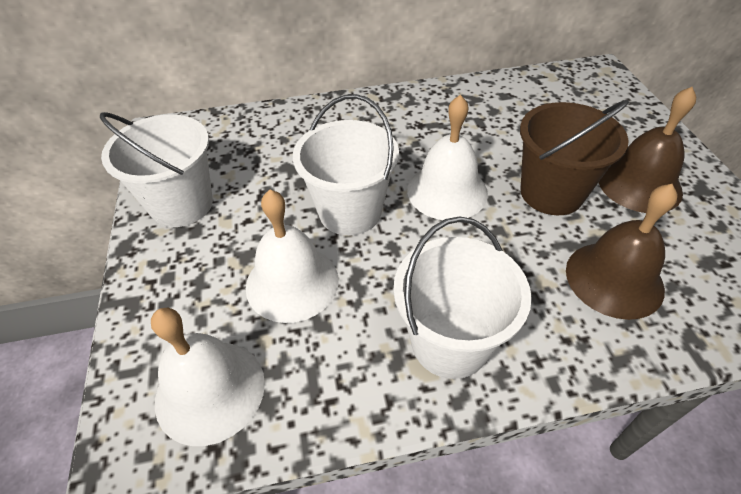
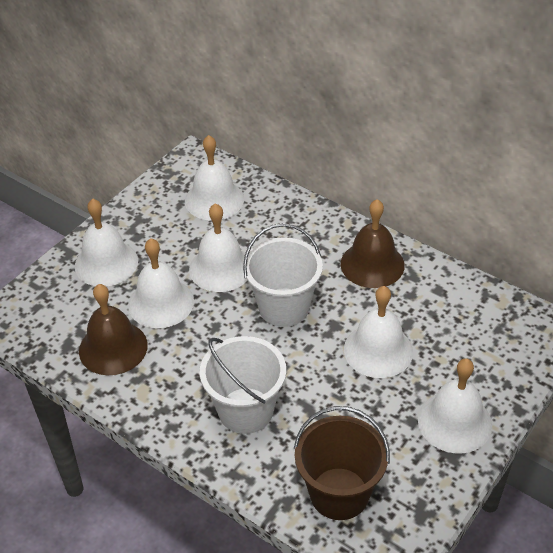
white bell: [151,308,265,446] [246,190,338,323] [407,95,488,220] = 3 -> [75,199,138,287] [128,238,194,328] [185,135,244,221] [189,203,248,292] [344,286,413,378] [418,358,492,454] = 6
white bucket: [100,112,213,227] [293,94,399,235] [393,217,532,379] = 3 -> [200,336,286,434] [243,223,323,327] = 2

